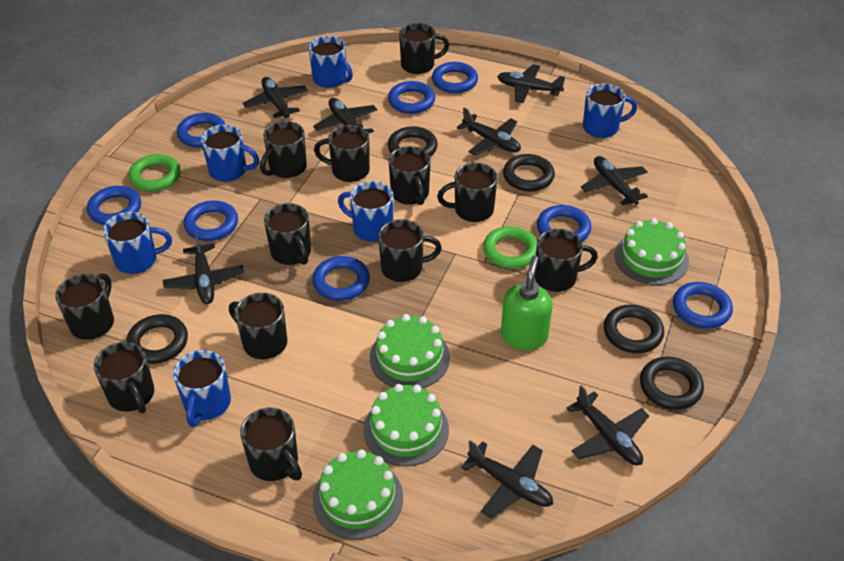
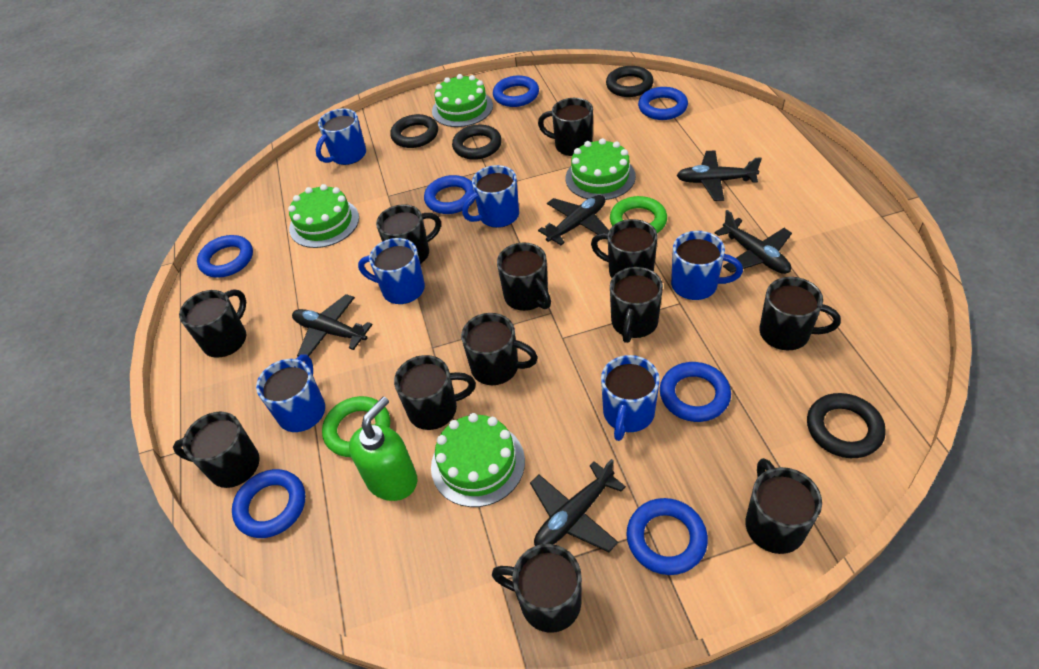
black plane: [163,232,244,304] [243,77,308,118] [313,98,378,134] [457,108,521,156] [461,440,553,518] [497,64,565,103] [567,385,649,466] [581,156,648,205] = 8 -> [292,294,373,357] [530,459,626,552] [538,195,609,245] [676,151,762,201] [715,210,792,274] = 5
black ring: [126,314,188,364] [388,126,438,157] [503,154,555,191] [604,305,664,353] [640,357,704,410] = 5 -> [390,114,438,148] [452,124,502,160] [606,66,654,97] [807,393,886,458] = 4
blue ring: [87,186,141,225] [177,113,226,148] [184,201,238,241] [312,256,370,301] [388,81,435,114] [432,62,478,93] [537,205,592,242] [673,282,733,329] = 8 -> [197,235,253,278] [232,469,305,538] [424,175,475,214] [493,76,539,107] [626,498,708,575] [638,87,688,120] [660,362,731,422] = 7

